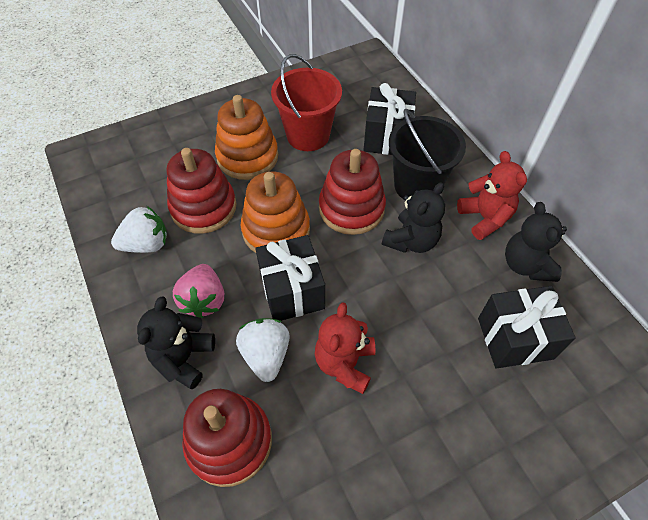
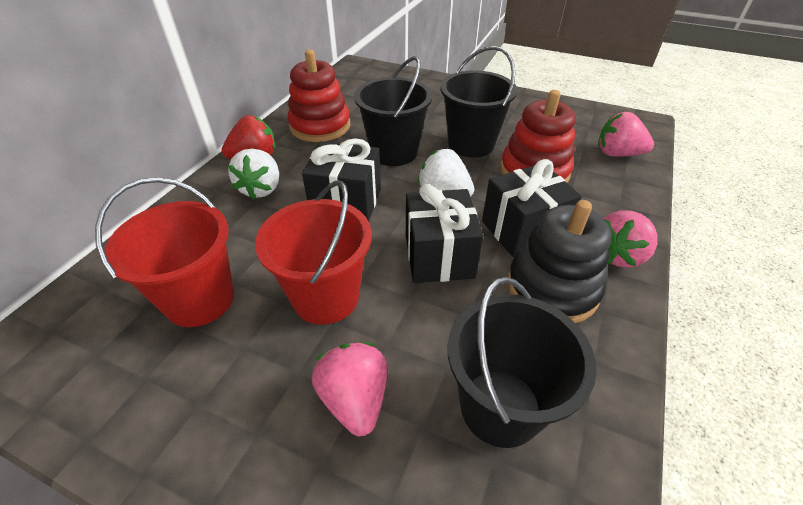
black bucket: [389,109,466,199] = 1 -> [354,56,432,166] [440,46,517,158] [447,277,597,448] = 3
black stacking toy: none = 0 -> [508,200,611,323] = 1
black teddy bear: [137,296,215,389] [382,182,445,253] [505,202,567,282] = 3 -> none = 0
orange stacking toy: [215,95,278,180] [241,171,310,253] = 2 -> none = 0
pink strawberry: [173,264,224,318] = 1 -> [312,343,387,436] [598,112,654,157] [603,210,658,268] = 3
red bucket: [271,54,342,151] = 1 -> [95,177,234,327] [255,180,372,325] = 2
red stacking toy: [167,148,237,234] [182,389,272,487] [319,149,386,235] = 3 -> [287,50,350,142] [500,90,576,183] = 2
red strawberry: none = 0 -> [222,115,275,159] = 1
red teddy bear: [315,302,375,394] [457,151,527,240] = 2 -> none = 0

